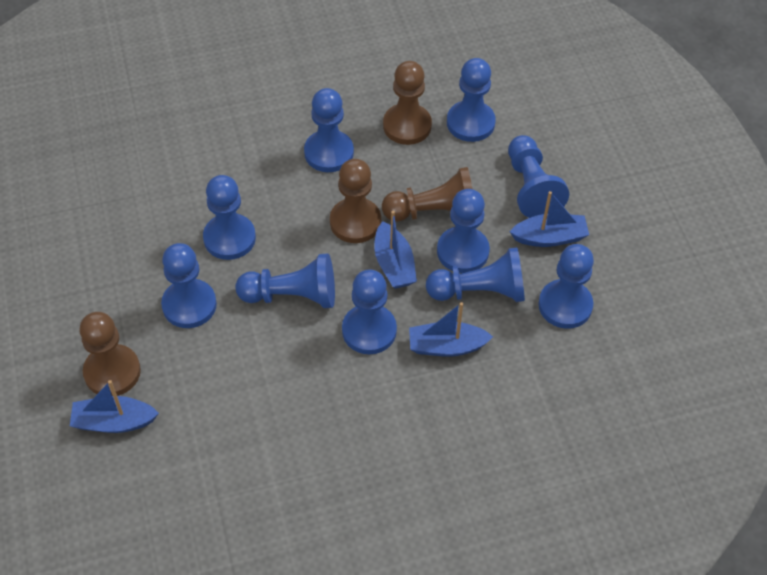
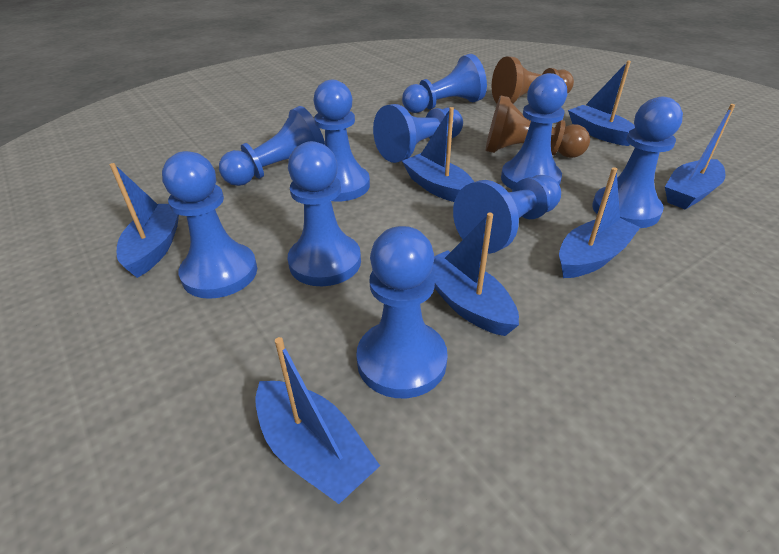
blue boat: [70,380,159,433] [374,211,417,289] [409,302,493,357] [510,191,589,247] = 4 -> [110,163,179,278] [255,337,380,504] [402,107,474,202] [432,213,519,336] [559,167,640,278] [568,61,635,146] [665,104,735,210] = 7
brown pawn: [79,312,141,396] [330,159,381,243] [382,167,472,222] [383,61,432,145] = 4 -> [486,95,590,158] [492,56,574,104] = 2

